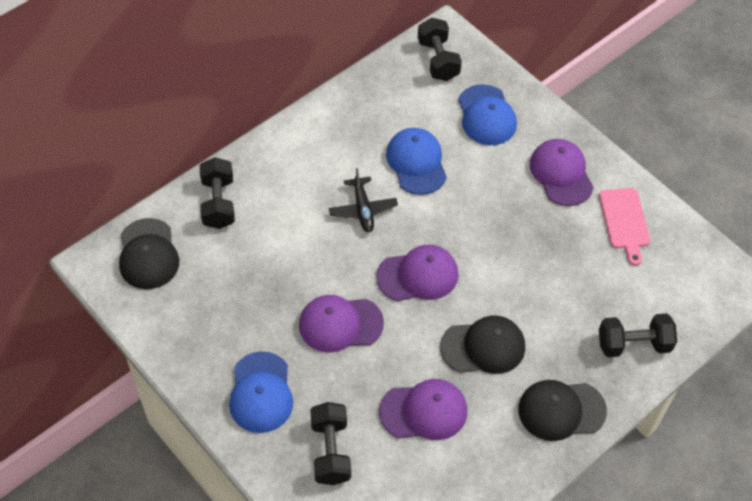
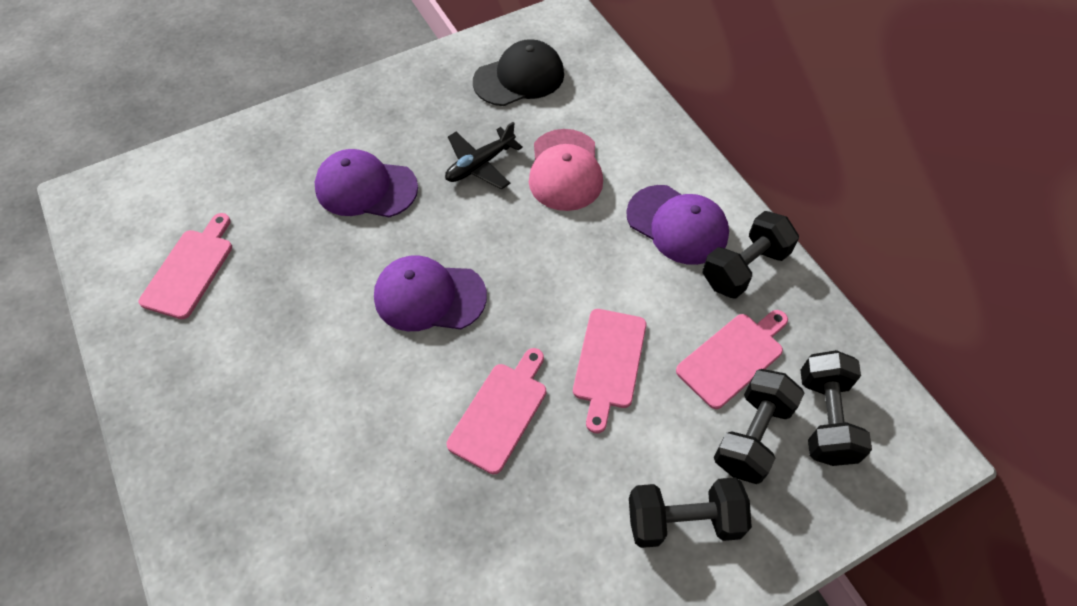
black cap: [119,218,179,289] [440,316,525,374] [518,380,607,441] = 3 -> [473,39,564,106] = 1
blue cap: [229,351,293,433] [386,128,447,195] [458,84,517,145] = 3 -> none = 0
pink cap: none = 0 -> [529,129,603,211] = 1
pink cutting board: [599,188,650,266] = 1 -> [139,213,232,319] [447,348,546,474] [573,309,646,433] [676,310,788,409] = 4
purple cap: [299,295,384,352] [376,245,458,301] [379,379,467,440] [530,139,594,206] = 4 -> [315,149,418,217] [374,255,487,331] [626,185,729,265] = 3

